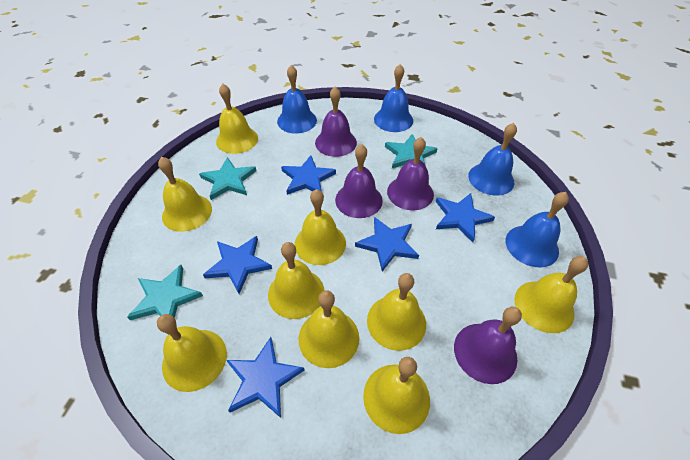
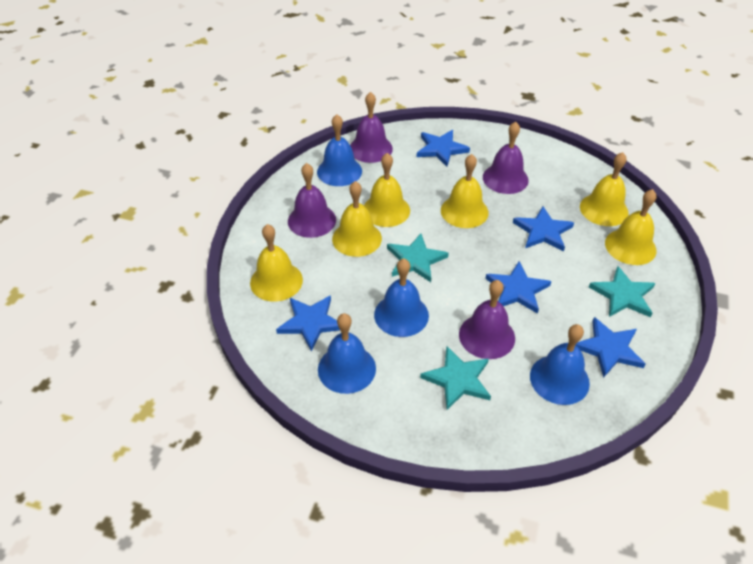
yellow bell: [157,314,227,392] [158,157,212,232] [216,84,258,154] [268,242,324,319] [294,189,346,265] [299,290,359,368] [363,357,430,434] [367,273,426,351] [514,256,588,333] = 9 -> [250,224,303,302] [332,181,382,257] [364,153,410,227] [441,154,489,228] [580,152,629,226] [605,189,657,265] = 6

